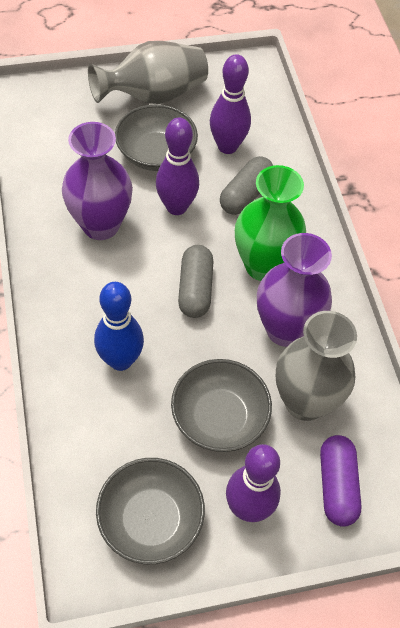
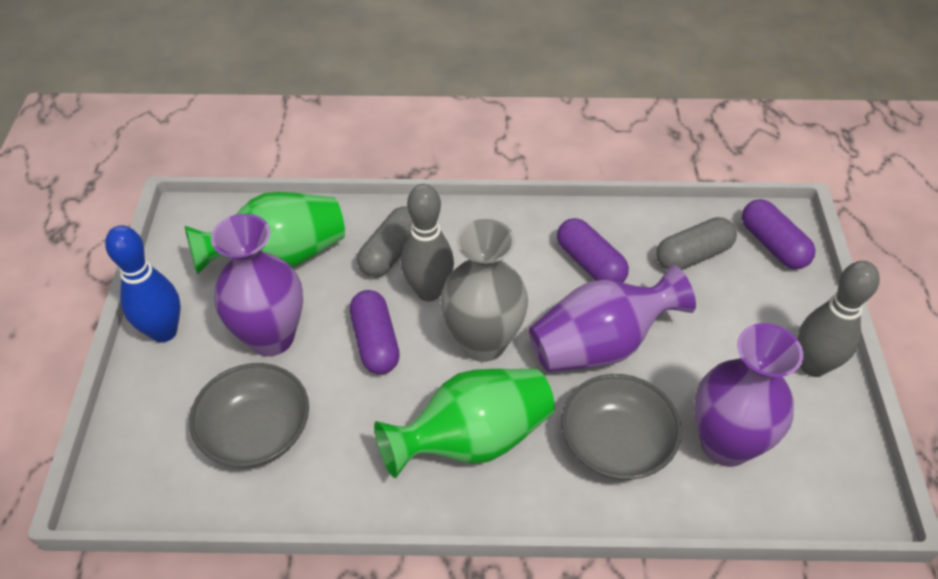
green vase: [235,165,306,281] = 1 -> [185,192,345,275] [374,369,555,478] = 2
grey bowl: [96,458,205,564] [115,104,198,171] [171,359,272,452] = 3 -> [189,363,309,468] [561,374,682,480] = 2
grey bowling pin: none = 0 -> [401,184,454,301] [797,261,880,377] = 2
grey vase: [88,41,208,104] [276,311,357,421] = 2 -> [440,219,528,362] = 1
purple bowling pin: [156,117,199,215] [210,54,251,154] [226,444,281,522] = 3 -> none = 0
purple capsule: [320,435,361,527] = 1 -> [350,290,400,374] [557,218,629,283] [742,199,815,269] = 3
purple vase: [62,122,133,240] [257,233,332,347] = 2 -> [211,214,303,356] [529,264,696,372] [694,323,803,467] = 3

